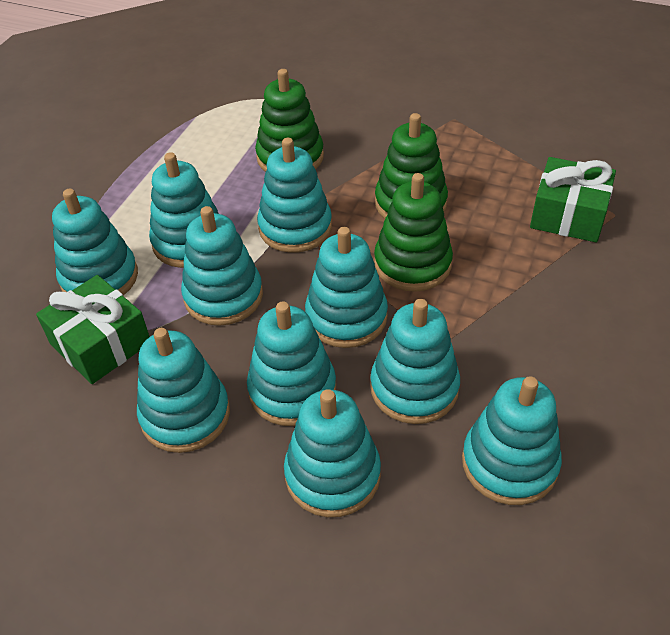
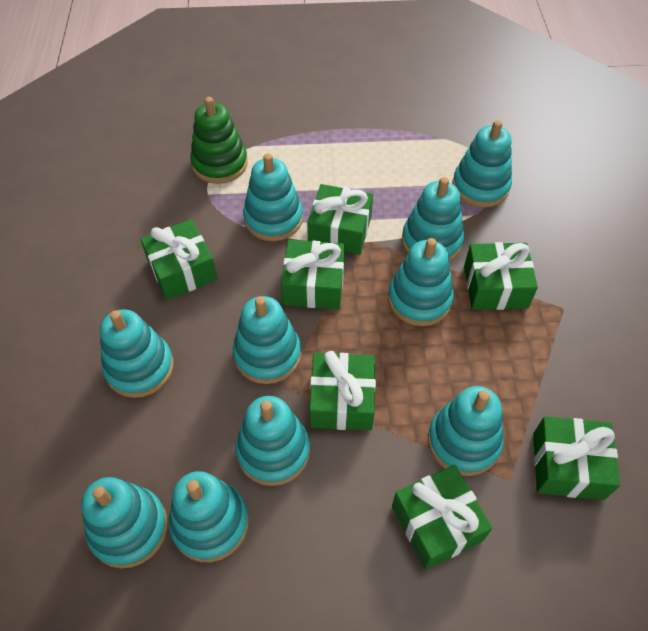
green gift: [36,275,150,384] [530,157,616,242] = 2 -> [140,219,217,300] [281,240,345,309] [307,184,373,255] [310,351,376,430] [392,465,492,570] [464,242,538,310] [533,416,620,500] = 7
green stacking toy: [255,69,324,172] [374,173,453,292] [375,113,448,219] = 3 -> [190,97,248,184] = 1

